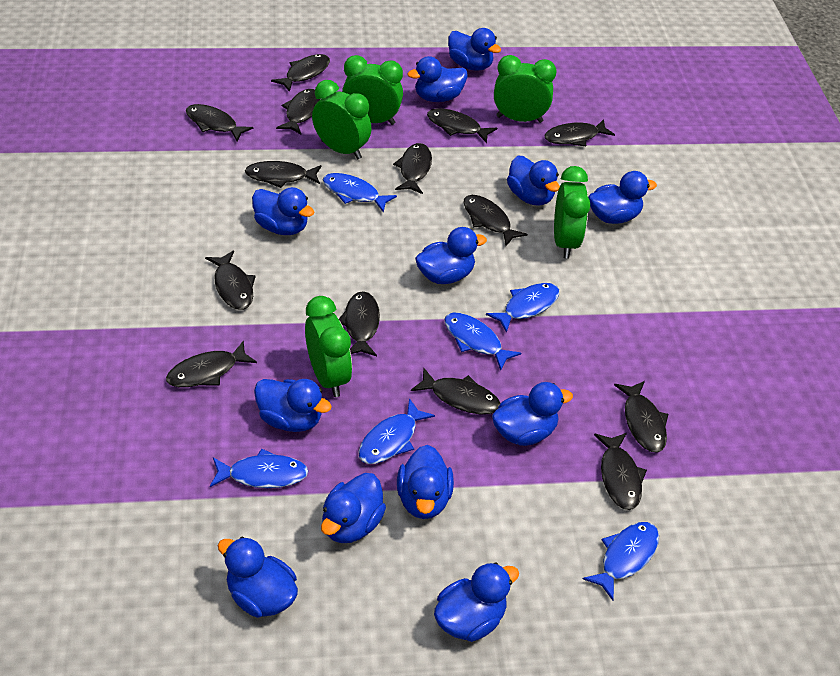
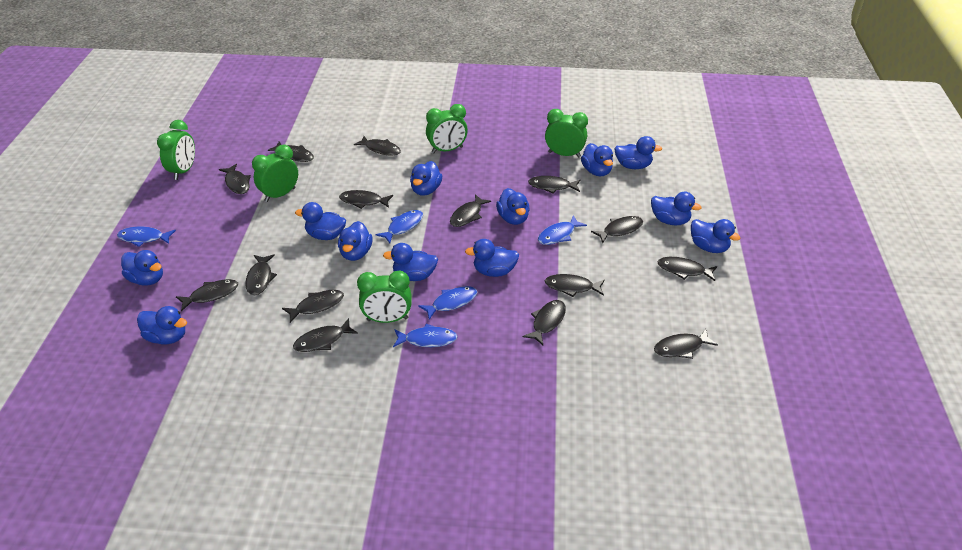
black fish: [166,340,257,387] [186,104,254,141] [205,250,256,310] [245,161,322,188] [271,54,330,92] [276,89,321,134] [339,291,380,356] [393,143,432,194] [411,368,501,414] [427,108,497,143] [463,195,527,246] [544,119,615,146] [594,433,647,510] [614,381,668,453] = 14 -> [176,279,238,312] [219,164,251,194] [245,254,277,295] [268,142,314,162] [282,290,344,323] [293,318,358,352] [339,190,393,209] [354,136,401,155] [450,194,491,227] [523,300,566,345] [528,176,580,194] [545,274,605,297] [591,216,643,243] [654,329,718,359] [657,257,717,281] = 15
blue fish: [210,449,309,488] [323,173,397,213] [358,398,435,464] [444,313,521,370] [486,283,559,333] [583,522,659,601] = 6 -> [117,227,176,247] [375,210,423,243] [393,323,458,347] [418,286,477,320] [538,216,587,245] = 5

